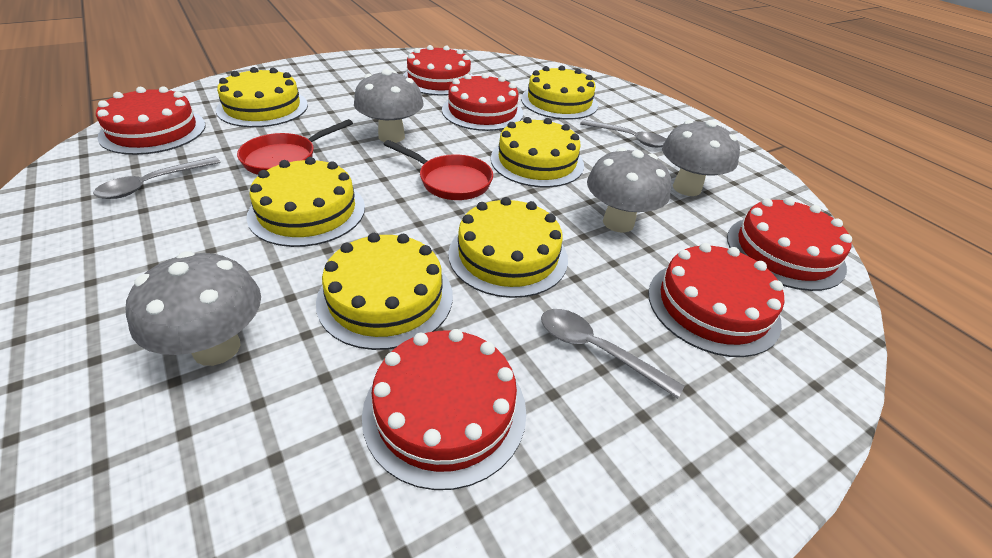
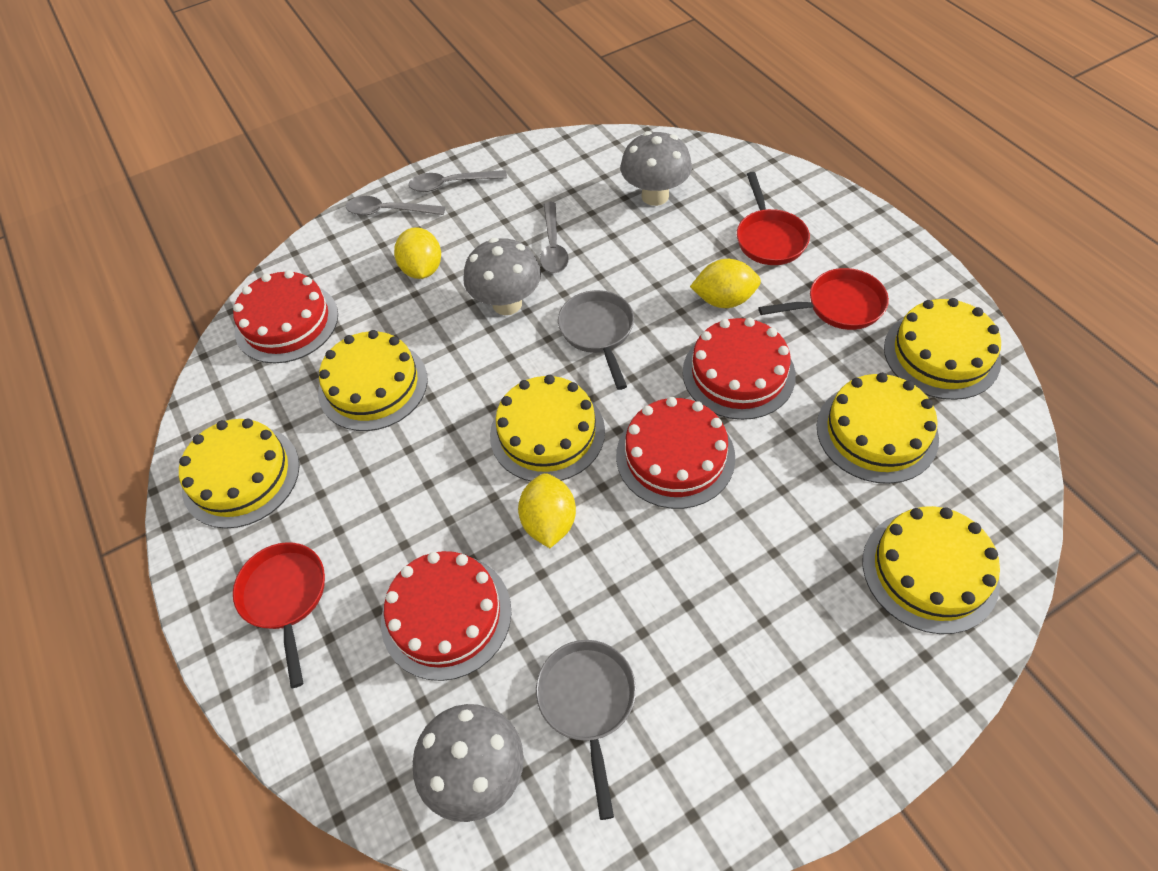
grey mushroom: [126,251,261,366] [354,69,424,143] [587,148,671,233] [662,120,740,196] = 4 -> [413,704,524,822] [463,238,541,315] [620,131,692,206] = 3
grey pan: none = 0 -> [536,640,636,820] [558,290,634,390] = 2
red cake: [96,86,206,155] [362,329,526,490] [403,45,474,95] [442,73,523,131] [648,243,784,357] [727,198,852,291] = 6 -> [233,270,338,363] [381,551,512,681] [616,397,736,509] [683,318,796,420] = 4
red pan: [237,119,353,175] [384,140,493,200] = 2 -> [233,542,325,688] [737,172,810,265] [759,268,889,330] = 3
yellow lemon: none = 0 -> [394,227,441,279] [518,473,576,548] [690,259,761,308] = 3

